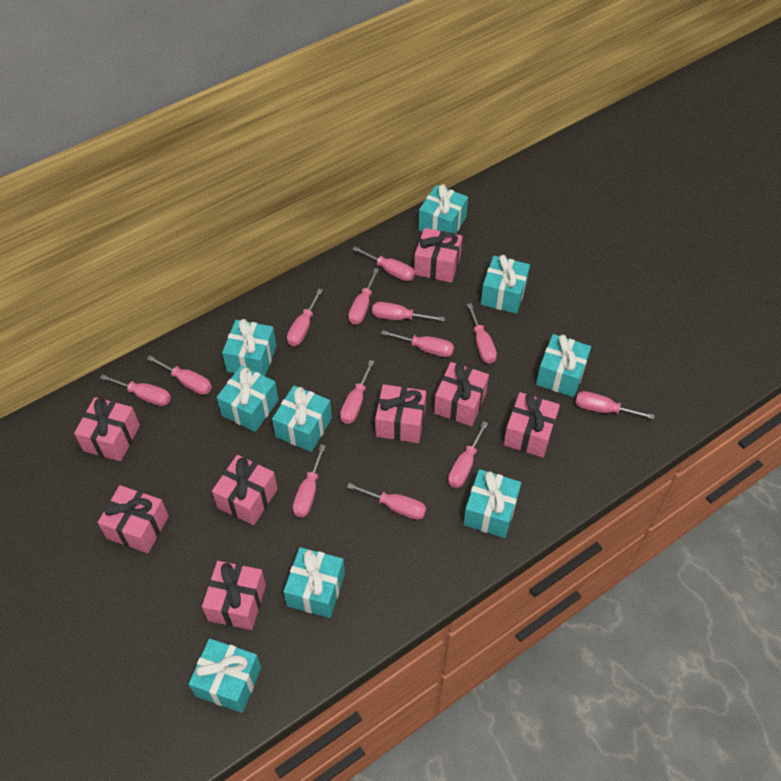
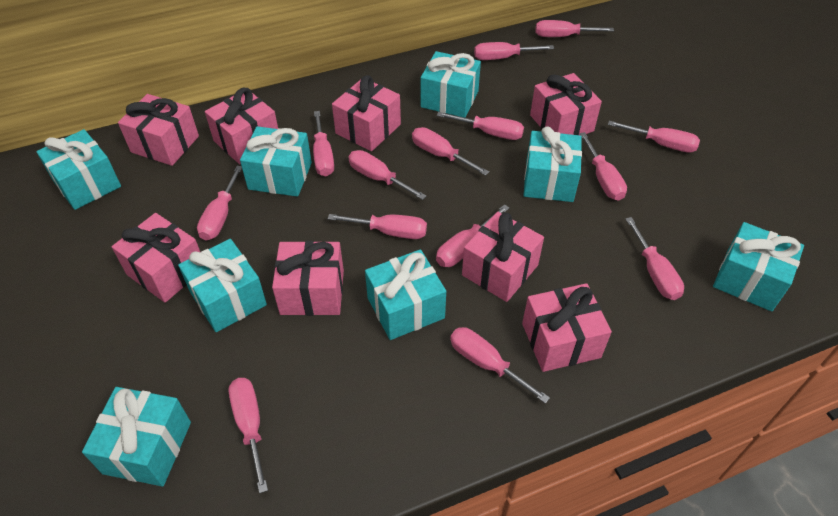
pink screwdriver: [100,374,171,406] [147,356,212,395] [287,288,323,346] [293,444,326,517] [340,360,375,424] [347,483,426,520] [348,268,379,325] [352,247,415,281] [372,302,445,321] [381,330,454,357] [448,421,488,488] [467,303,497,364] [575,391,655,419] = 13 -> [197,166,242,241] [229,378,268,493] [313,111,334,176] [328,214,427,239] [348,150,426,200] [412,127,489,176] [436,204,509,267] [437,112,524,140] [450,327,550,404] [474,42,554,60] [535,20,614,37] [579,132,627,201] [608,121,700,153] [626,217,684,300] = 14
turquoise gift: [189,638,261,713] [217,366,279,432] [222,319,277,376] [272,385,332,452] [283,547,345,618] [418,184,468,234] [463,469,521,538] [481,255,530,314] [536,334,591,397] = 9 -> [36,129,121,210] [82,387,191,486] [178,239,267,332] [240,126,312,197] [365,249,446,340] [421,51,481,118] [523,126,582,202] [713,222,804,311] = 8

